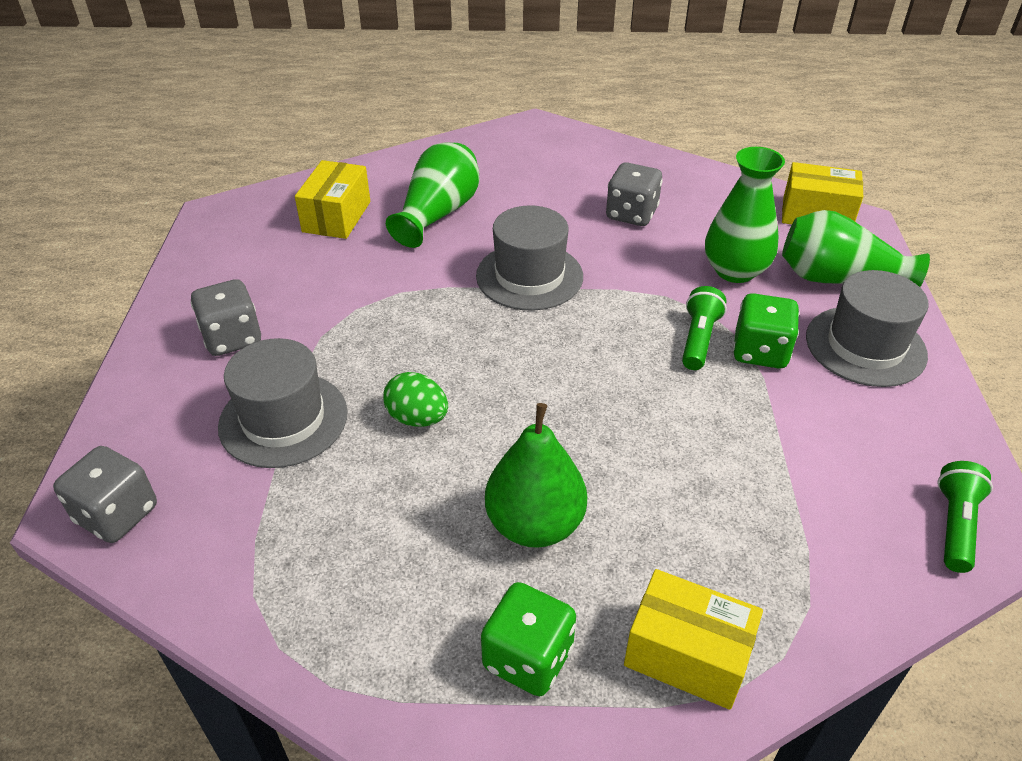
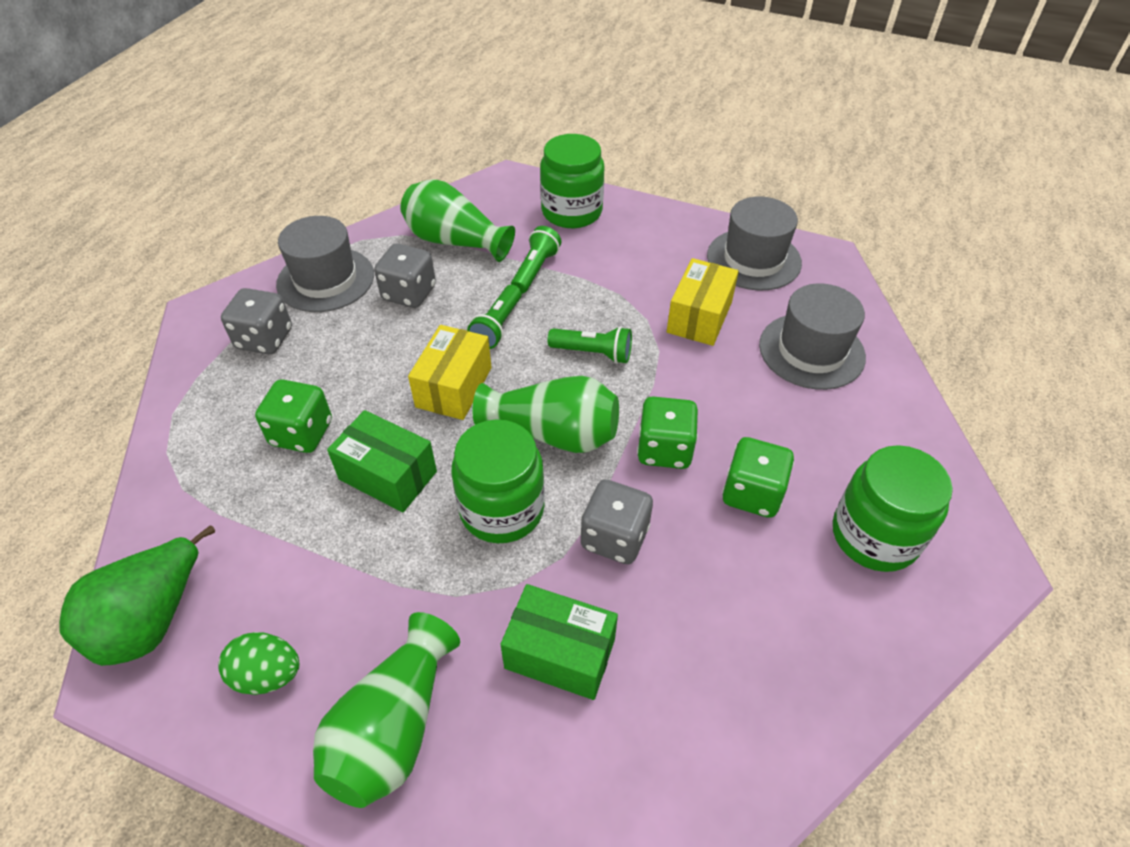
green box: none = 0 -> [327,410,437,512] [500,584,618,700] = 2
green dice: [481,582,576,696] [733,293,799,368] = 2 -> [255,379,332,453] [637,396,698,469] [722,437,794,518] = 3
green flashlight: [682,286,727,370] [937,461,993,573] = 2 -> [467,285,522,349] [511,226,561,294] [548,326,632,364] = 3
green jar: none = 0 -> [451,419,545,543] [540,134,604,228] [833,445,953,572] = 3
yellow box: [295,160,370,239] [624,569,763,710] [782,162,863,224] = 3 -> [408,325,492,420] [667,258,739,346] = 2

